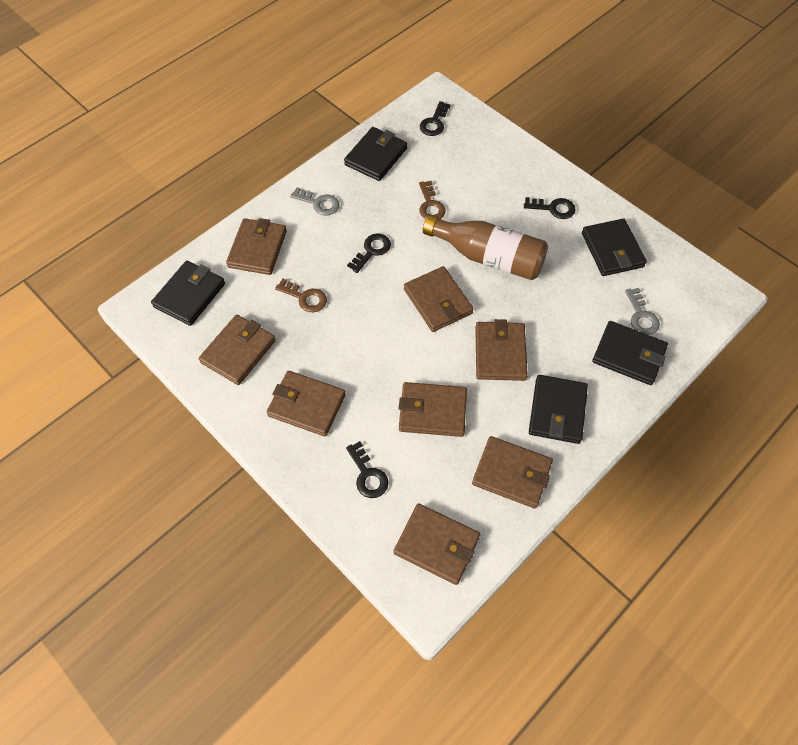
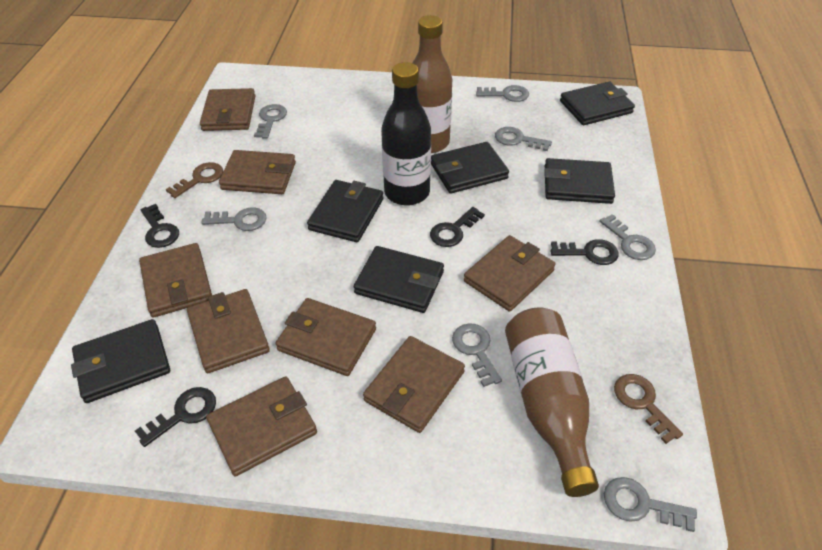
black bottle: none = 0 -> [381,62,431,206] = 1
black wallet: [151,261,225,326] [344,127,407,181] [529,375,588,444] [582,219,647,276] [592,321,668,385] = 5 -> [71,319,170,403] [307,180,384,242] [354,246,444,313] [431,142,509,194] [544,158,615,204] [560,82,635,125] = 6
brown bottle: [423,215,548,280] = 1 -> [412,15,452,153] [505,307,599,497] = 2
grey key: [290,187,339,215] [625,288,660,335] = 2 -> [201,207,267,231] [254,104,287,139] [452,323,502,387] [476,85,529,102] [495,127,552,151] [599,214,656,260] [604,477,697,532] = 7

